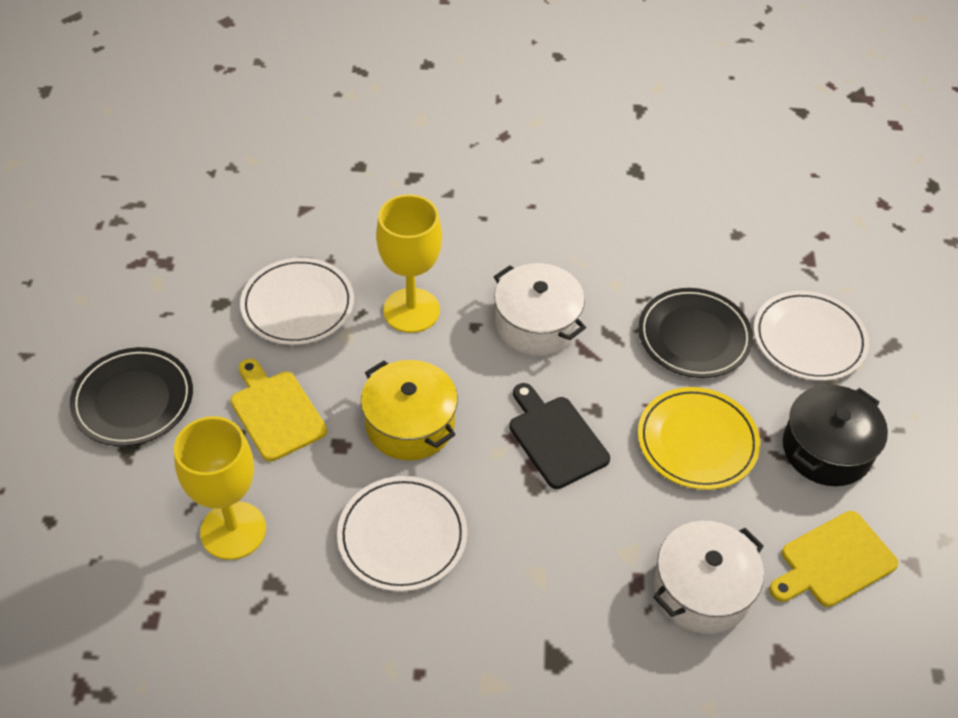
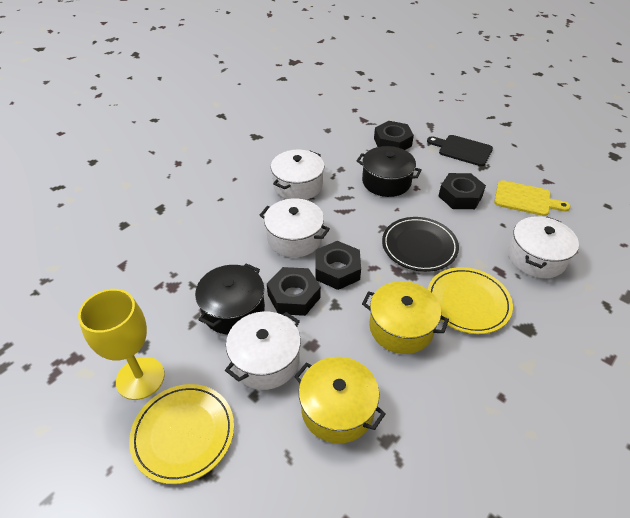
black nut: none = 0 -> [267,267,321,316] [316,241,361,290] [374,121,414,150] [439,173,486,209] = 4
black plate: [70,347,193,446] [638,288,753,378] = 2 -> [382,217,459,272] = 1
black pot: [783,385,888,486] = 1 -> [195,264,265,335] [357,146,422,197] = 2
white plate: [240,258,354,345] [337,476,467,592] [754,291,869,381] = 3 -> none = 0
white pot: [494,263,586,356] [653,521,764,634] = 2 -> [225,311,301,390] [260,199,330,257] [271,150,325,200] [508,216,579,278] = 4
yellow cutting board: [230,359,327,461] [769,511,898,607] = 2 -> [494,180,571,216] = 1
yellow goblet: [174,416,266,560] [376,194,442,333] = 2 -> [78,289,165,400] = 1
yellow plate: [638,387,760,490] = 1 -> [129,384,234,484] [428,267,513,334] = 2
yellow pot: [361,360,458,460] = 1 -> [294,357,386,444] [362,281,449,354] = 2

